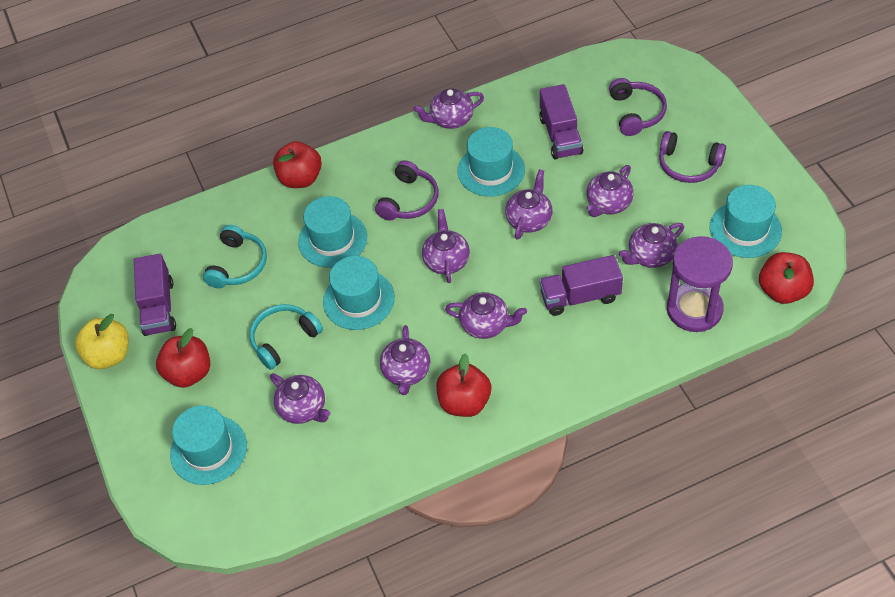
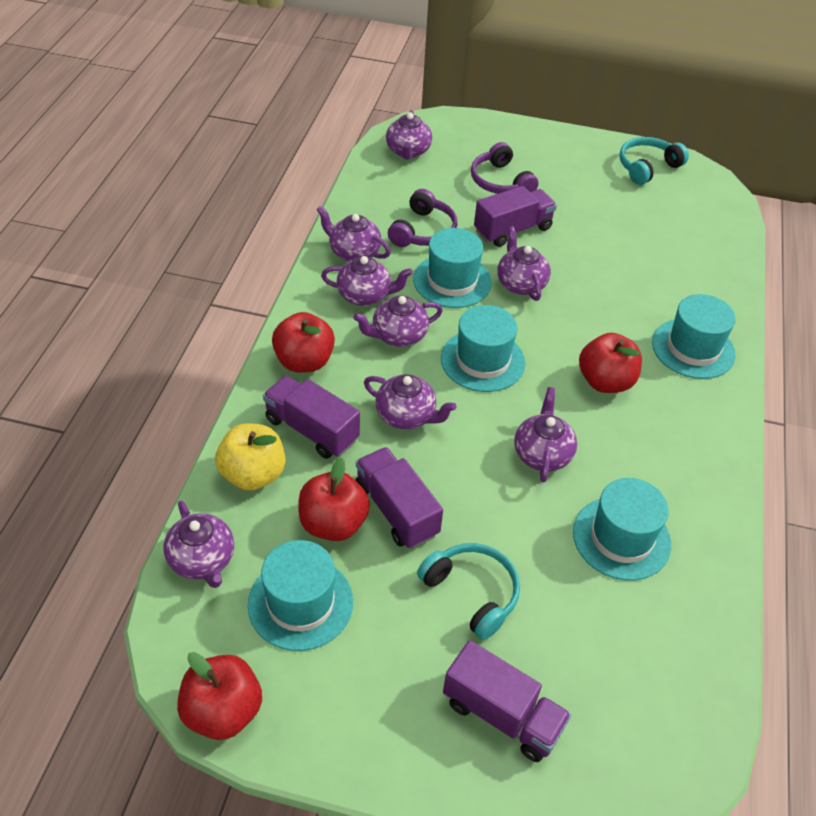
purple headphones: [375,160,438,220] [609,78,667,136] [659,131,726,183] = 3 -> [388,189,457,247] [471,142,539,194] = 2
purple hourglass: [667,236,733,332] = 1 -> none = 0
purple truck: [134,254,176,336] [539,84,583,160] [539,255,623,316] = 3 -> [263,376,360,459] [355,447,443,549] [443,640,571,762] [474,186,557,247] = 4

